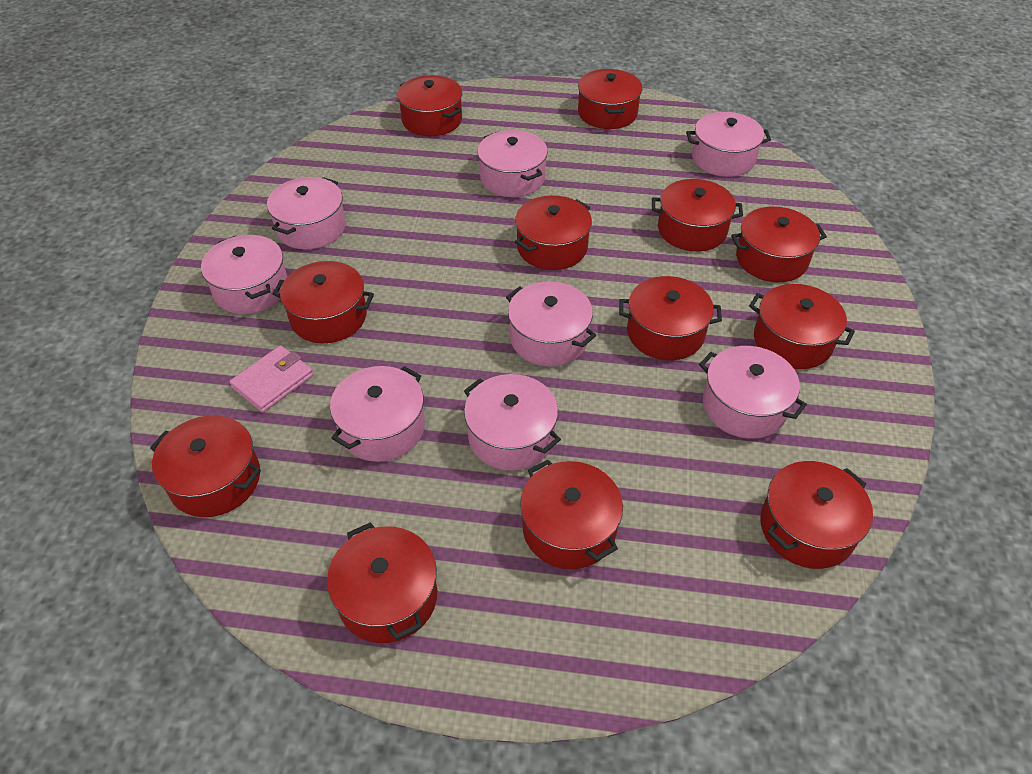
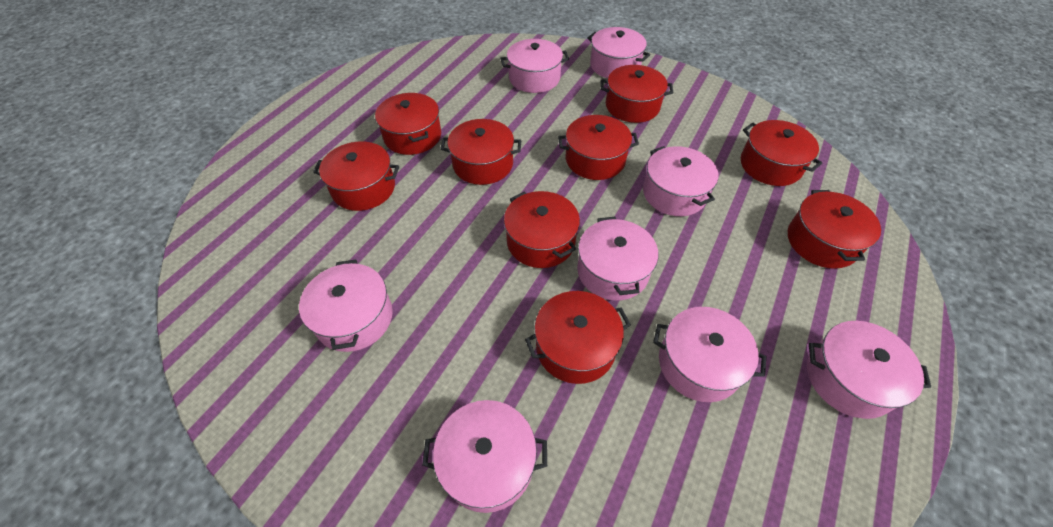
pink wallet: [229,345,314,413] = 1 -> none = 0
red pot: [150,415,261,517] [273,261,374,343] [327,522,437,643] [397,75,462,136] [515,195,592,270] [520,460,623,569] [578,69,643,129] [619,276,722,360] [652,179,743,251] [731,206,827,282] [749,284,855,369] [760,461,873,569] = 12 -> [313,142,399,211] [375,93,441,155] [440,119,521,185] [504,191,580,268] [525,291,631,384] [558,115,639,180] [601,65,673,123] [741,120,822,186] [788,190,881,269] = 9

